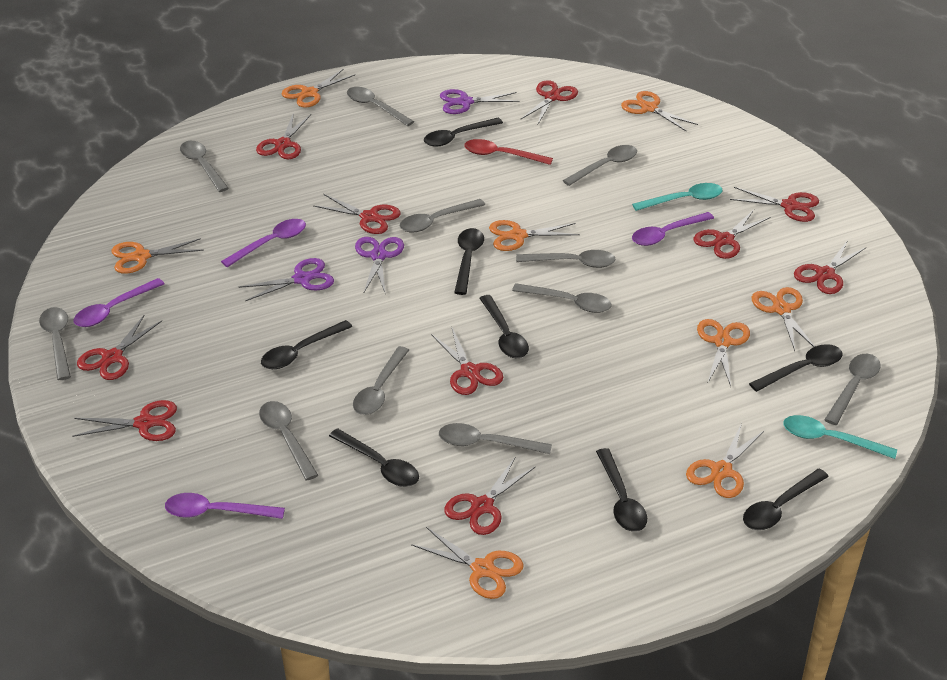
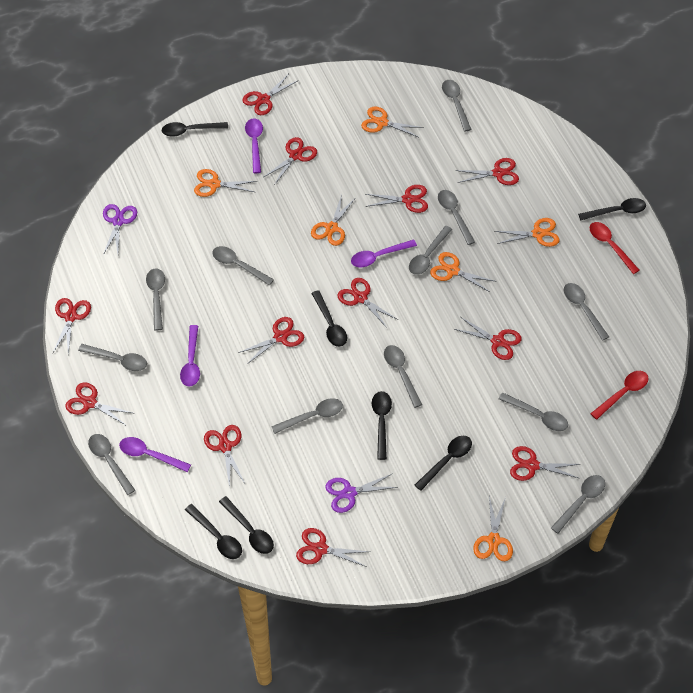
black spoon: [261,320,352,369] [329,428,419,487] [424,118,503,147] [454,228,484,295] [479,295,529,358] [596,448,647,532] [743,469,829,530] [749,344,843,392] = 8 -> [162,122,228,137] [185,504,242,559] [219,496,274,554] [311,290,347,347] [372,391,392,460] [415,436,472,491] [578,198,646,220] = 7
grey spoon: [39,307,71,380] [180,141,229,192] [259,401,318,481] [347,87,414,126] [353,346,409,415] [400,199,485,233] [439,423,552,454] [512,283,612,313] [516,250,616,268] [563,145,637,186] [824,354,881,425] = 11 -> [78,344,147,371] [88,434,135,495] [146,268,165,330] [212,246,274,286] [271,398,343,434] [384,345,422,408] [409,226,452,275] [438,190,475,245] [442,80,472,132] [499,392,568,431] [551,475,605,534] [564,283,609,341] = 12
orange scissors: [111,238,204,274] [281,69,355,108] [411,527,524,599] [489,220,580,251] [621,91,698,131] [686,423,764,498] [697,319,750,386] [752,287,815,351] = 8 -> [194,169,257,197] [311,195,356,246] [361,107,424,138] [430,252,494,292] [473,496,513,561] [495,218,560,247] = 6
purple scissors: [239,258,334,301] [355,237,404,295] [440,89,520,114] = 3 -> [103,204,137,255] [325,473,397,513] = 2
red scissors: [72,400,177,441] [77,315,162,380] [256,112,311,159] [313,194,401,234] [431,328,503,395] [444,458,536,535] [521,80,578,124] [694,210,771,259] [730,187,819,222] [794,240,867,294] = 10 -> [53,298,91,354] [65,382,133,426] [204,425,246,489] [238,317,304,364] [242,75,297,115] [264,137,317,185] [296,528,369,567] [337,278,398,328] [366,185,428,213] [454,317,522,360] [456,158,519,185] [510,446,580,481] = 12
red spoon: [464,139,553,165] = 1 -> [590,222,639,274] [590,371,649,420] = 2
turquoise spoon: [632,183,723,211] [783,415,897,459] = 2 -> none = 0

